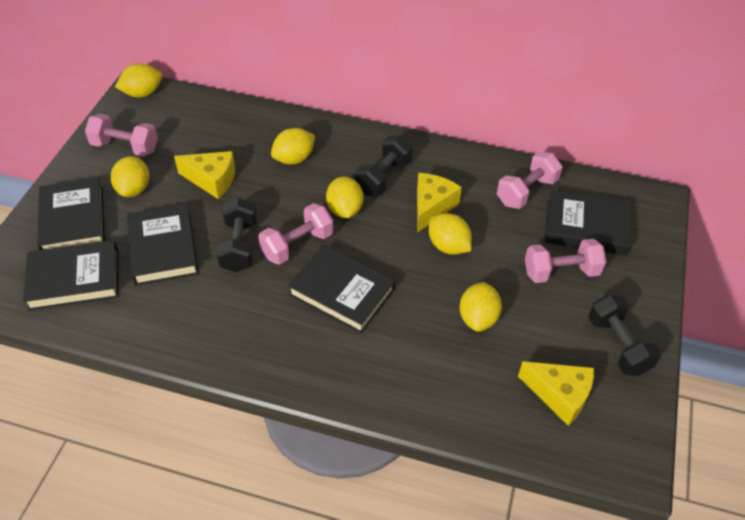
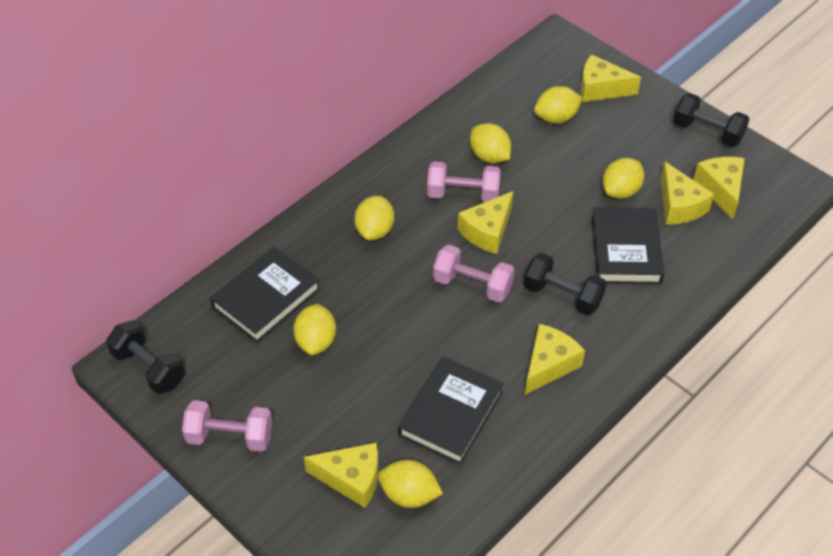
black book: [23,240,118,311] [38,177,105,250] [127,204,199,286] [288,245,395,334] [545,191,631,255] = 5 -> [210,247,320,343] [398,357,504,465] [592,207,664,284] = 3
pink dumbbell: [85,114,158,156] [258,203,334,265] [497,152,562,209] [525,238,606,283] = 4 -> [182,400,272,452] [427,161,501,202] [433,244,514,303] = 3
yellow cheese: [174,151,235,199] [417,173,462,233] [518,361,594,426] = 3 -> [304,443,379,508] [458,191,513,254] [525,324,585,395] [581,54,641,102] [661,162,714,225] [693,157,745,219] = 6

